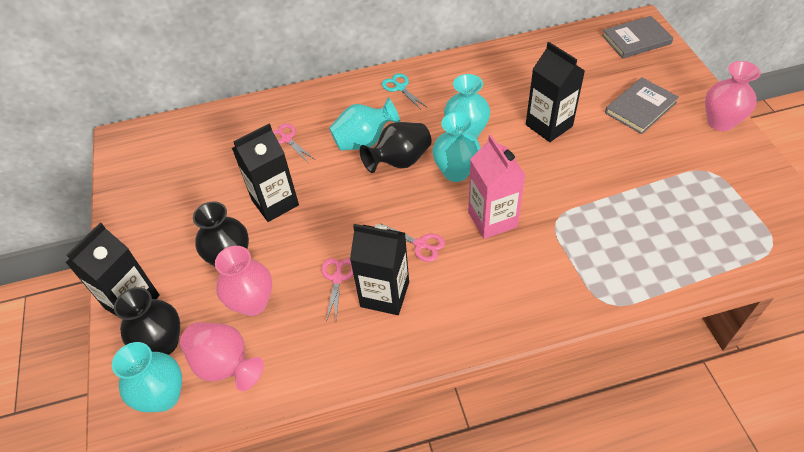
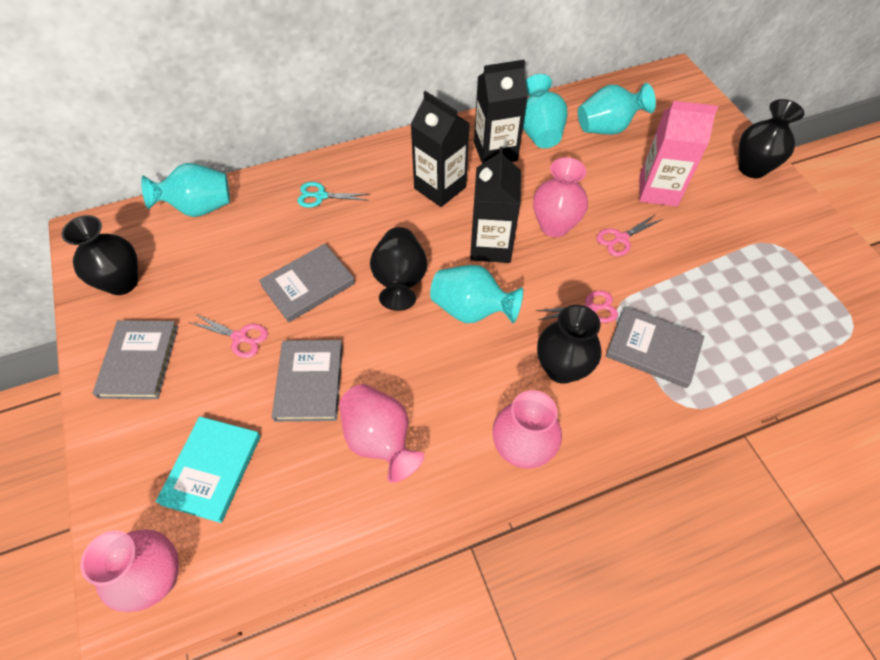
black carton: [65,223,160,320] [232,123,299,222] [350,224,409,315] [526,42,585,142] = 4 -> [410,91,470,207] [470,147,521,263] [474,60,528,164] = 3
black vase: [114,287,180,355] [193,201,249,266] [360,122,432,173] = 3 -> [61,215,138,295] [370,227,427,311] [537,305,602,384] [739,99,804,178] = 4
grey book: [602,16,673,59] [605,78,679,134] = 2 -> [92,320,178,399] [259,244,355,322] [272,340,343,422] [606,307,704,388] = 4
pink vase: [180,322,264,391] [215,246,272,316] [705,61,761,131] = 3 -> [80,529,179,612] [339,384,424,483] [493,390,562,468] [533,157,588,237] = 4
turquoise book: none = 0 -> [156,416,260,523] = 1

